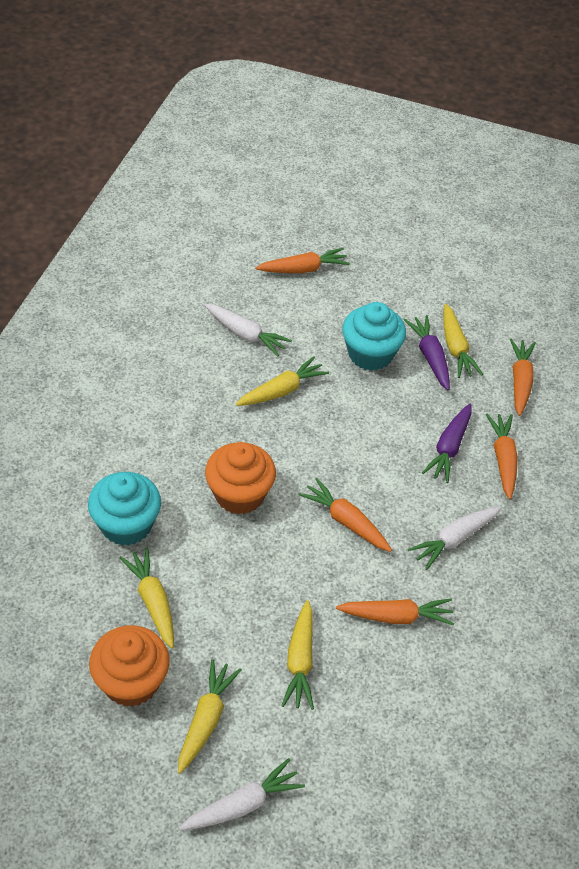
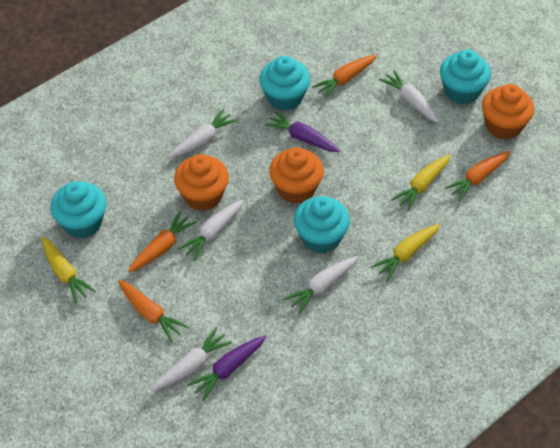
orange carrot: [255,248,350,273] [298,478,392,552] [336,598,454,626] [486,414,518,499] [510,339,536,416] = 5 -> [118,280,189,342] [128,211,197,273] [312,55,377,98] [444,151,510,201] = 4
orange cupcake: [89,625,169,707] [205,442,276,514] = 2 -> [174,154,229,211] [269,147,324,204] [482,84,534,139] = 3
turquoise cupcake: [88,472,161,546] [342,302,406,371] = 2 -> [50,181,106,238] [259,56,310,111] [294,196,350,254] [440,49,491,104] = 4
white carrot: [179,758,305,830] [205,304,292,356] [408,506,501,570] = 3 -> [151,327,232,391] [168,109,237,158] [178,200,244,261] [284,256,358,314] [379,70,439,123] = 5
yellow carrot: [120,548,174,649] [178,659,242,774] [236,356,329,406] [281,600,314,710] [443,304,483,378] = 5 -> [41,236,96,303] [371,224,440,281] [391,154,451,211] = 3

